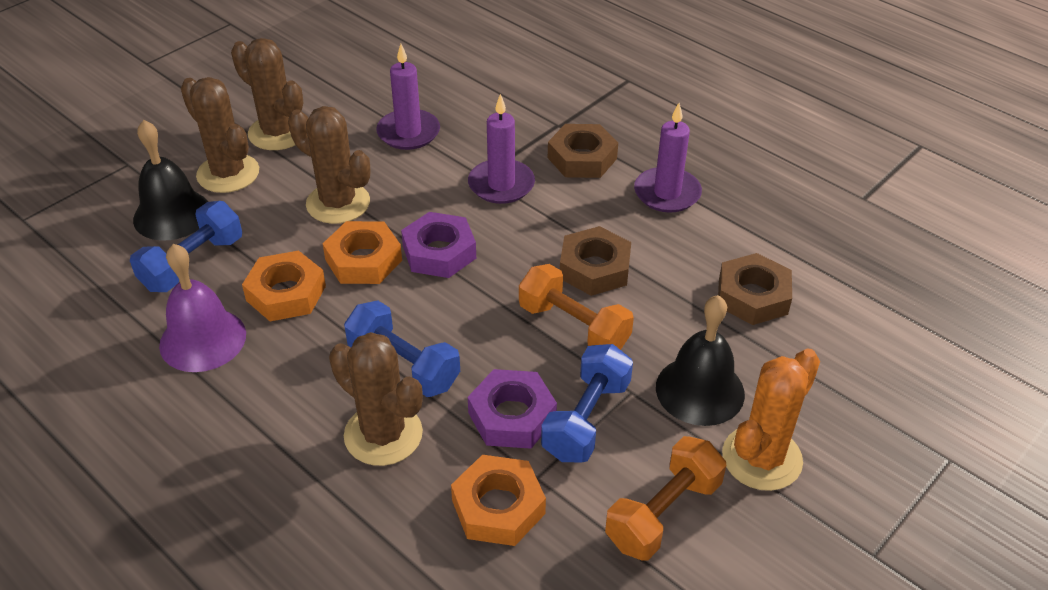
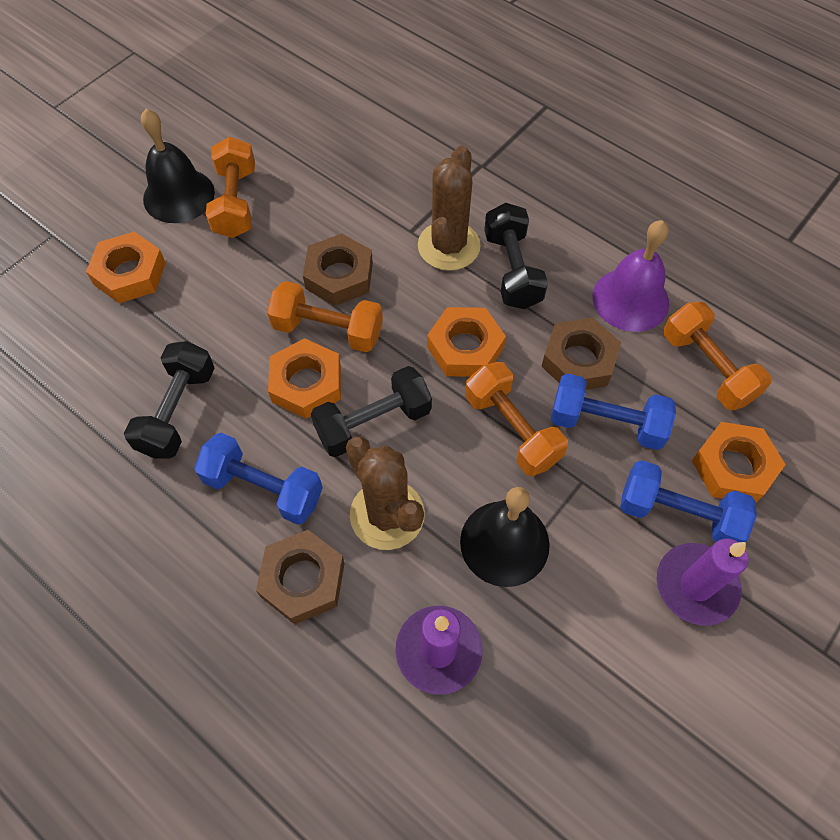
black dumbbell: none = 0 -> [124,341,215,459] [311,366,432,457] [484,203,548,309] = 3
brown cactus: [181,77,259,193] [231,38,303,150] [288,106,370,224] [329,332,423,466] = 4 -> [346,437,425,550] [418,146,481,271] = 2
orange cactus: [722,349,820,491] = 1 -> none = 0
orange dumbbell: [519,264,634,350] [605,436,726,560] = 2 -> [206,137,255,238] [267,281,383,352] [465,362,568,476] [663,302,772,410] = 4
orange nut: [242,250,326,321] [323,221,402,284] [451,455,546,546] = 3 -> [86,232,166,303] [268,338,341,419] [427,307,506,377] [692,422,786,503] = 4
purple candle: [376,44,440,150] [468,94,535,204] [634,103,702,213] = 3 -> [395,606,483,695] [657,539,749,625] = 2
purple nut: [401,212,476,278] [468,369,557,449] = 2 -> none = 0

